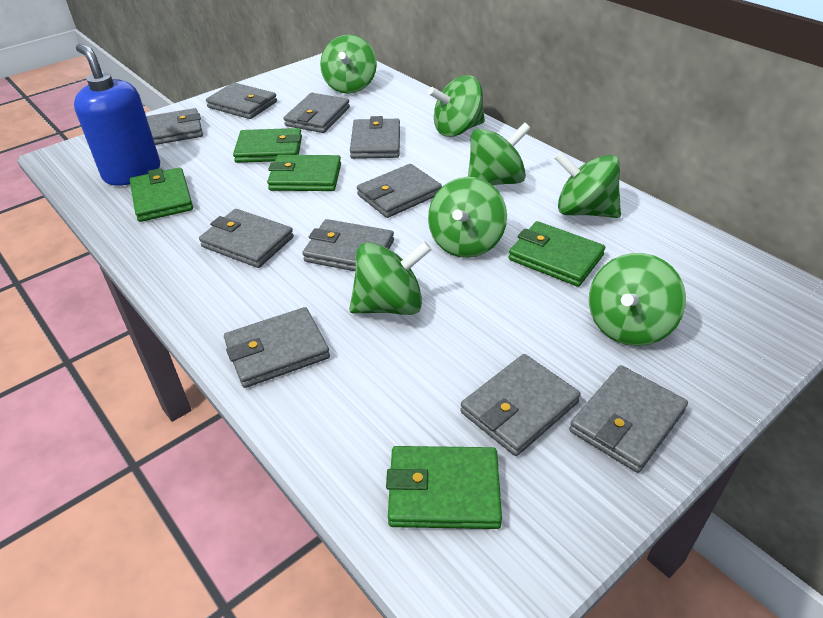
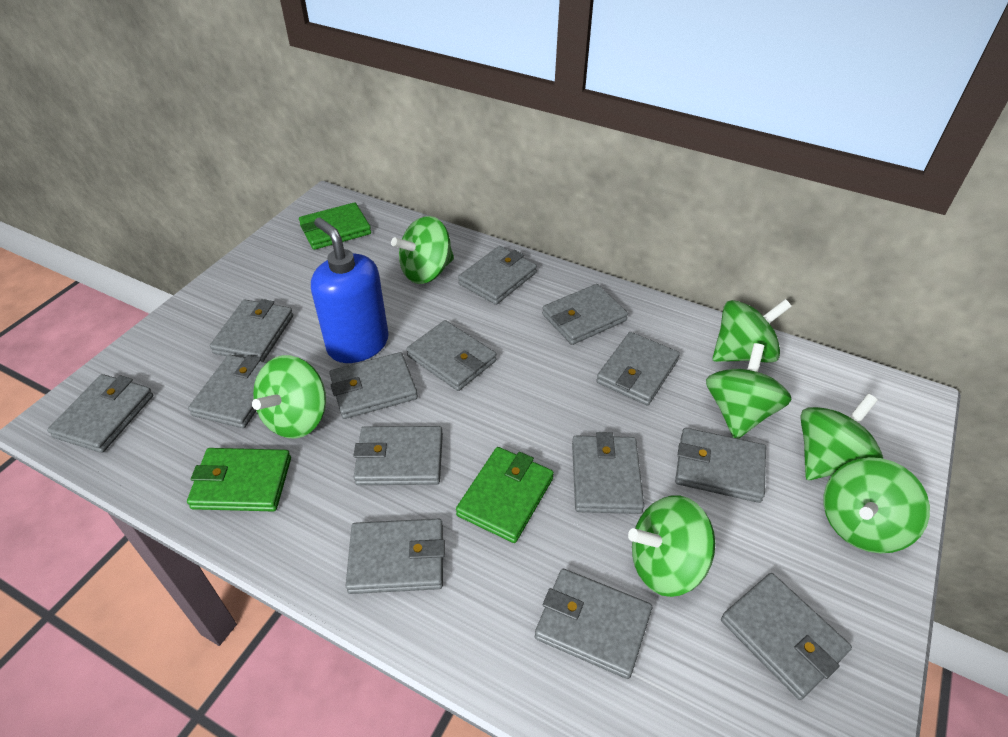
green wallet: [130,167,193,222] [233,128,302,163] [267,155,341,191] [386,446,502,529] [509,221,605,287] = 5 -> [187,448,291,512] [299,202,371,250] [456,447,554,543] = 3
grey wallet: [146,108,203,145] [199,209,294,268] [206,83,277,119] [224,307,330,388] [284,93,350,133] [303,219,394,271] [350,116,400,159] [357,164,442,218] [460,354,581,456] [569,365,688,473] = 10 -> [47,374,153,453] [188,355,266,428] [210,299,293,362] [329,352,418,419] [346,519,445,594] [353,426,443,485] [406,320,496,391] [458,246,537,305] [535,569,652,679] [542,284,628,345] [572,432,644,514] [596,332,680,405] [675,428,766,503] [721,573,852,700] = 14

